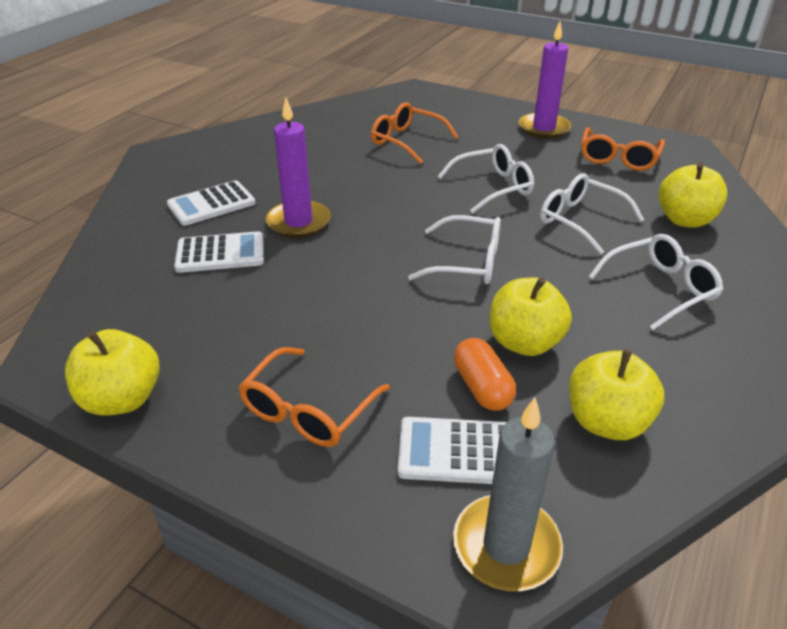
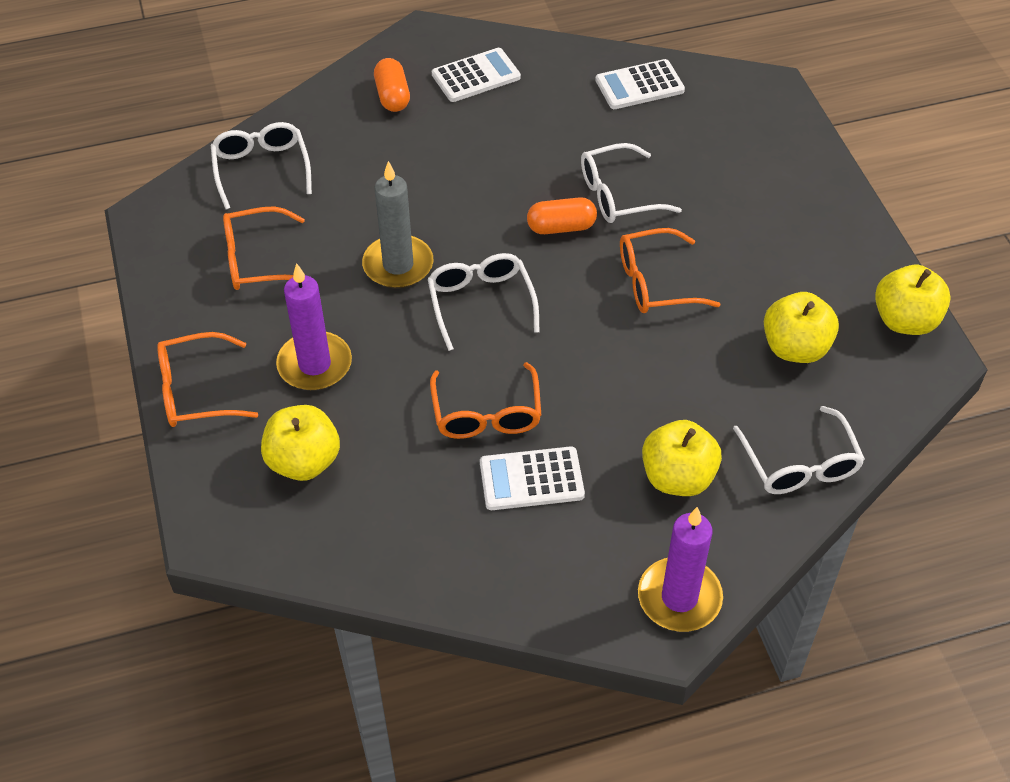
orange capsule: [454,338,516,411] = 1 -> [374,58,410,112] [527,197,597,234] = 2
orange glasses: [238,347,390,447] [371,102,458,164] [581,128,665,171] = 3 -> [157,332,258,427] [223,206,315,290] [430,362,541,439] [620,228,721,313] = 4

